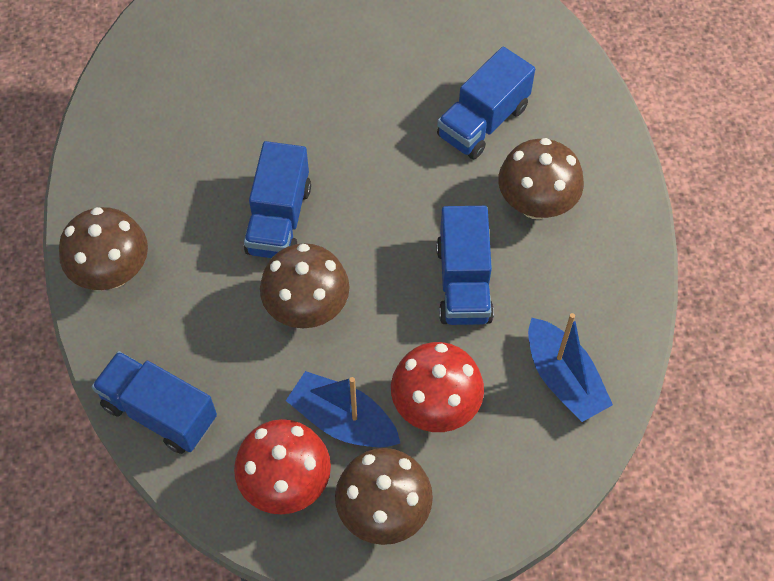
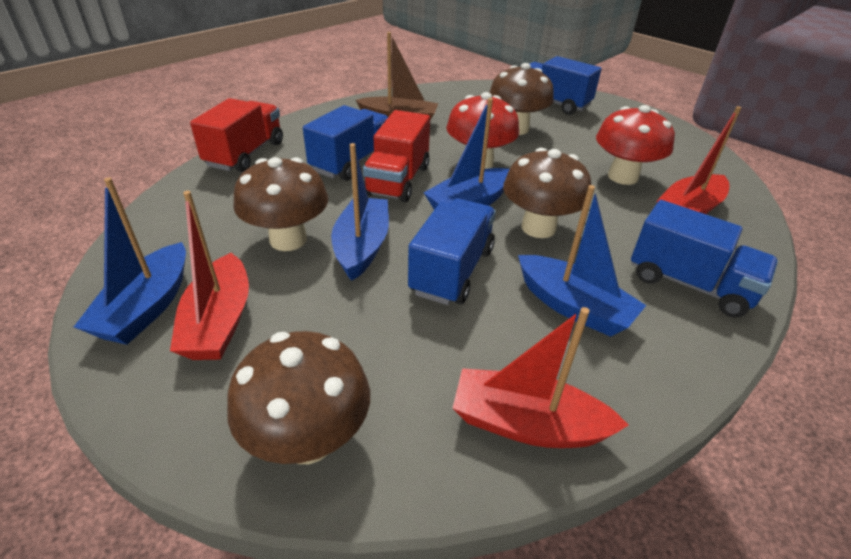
blue boat: [286,371,400,447] [528,313,613,422] = 2 -> [74,178,186,345] [331,143,389,281] [424,98,510,210] [518,185,646,337] = 4
brown boat: none = 0 -> [356,32,439,120] = 1
red boat: none = 0 -> [170,191,249,360] [453,307,628,448] [657,106,741,214] = 3
red truck: none = 0 -> [190,98,283,172] [363,110,430,202] = 2

